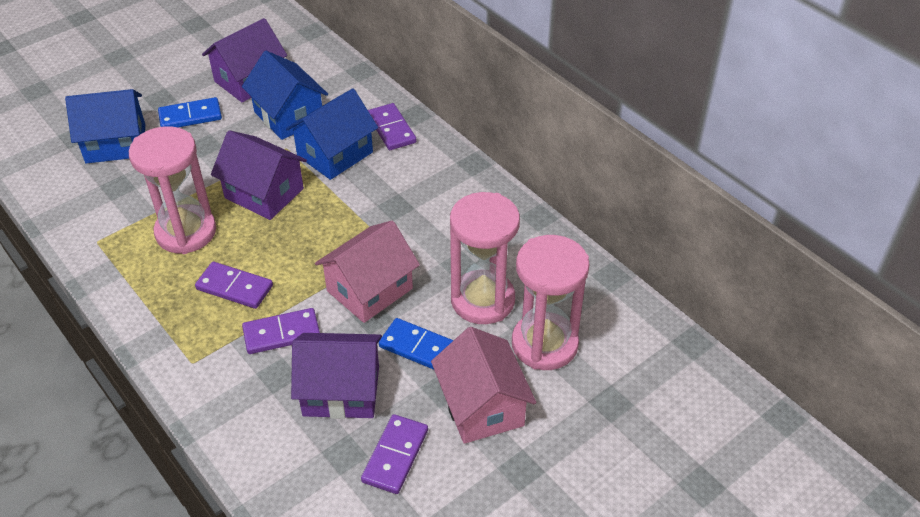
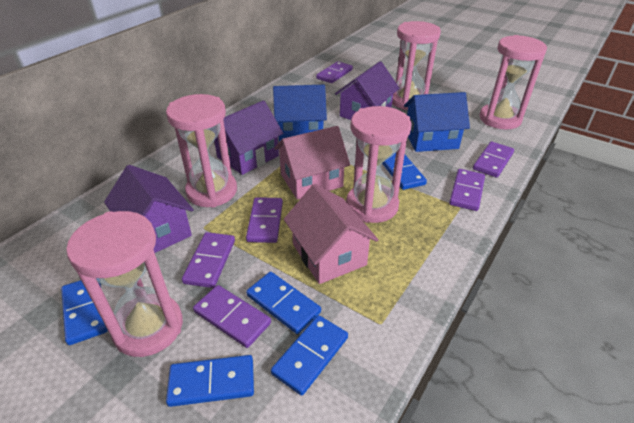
blue domino: [158,97,222,127] [379,318,454,370] = 2 -> [61,280,108,345] [166,355,254,407] [246,272,321,334] [271,315,348,396] [382,153,427,190] = 5
blue house: [65,89,145,164] [242,51,328,140] [286,89,378,180] = 3 -> [273,85,327,142] [404,92,470,152] = 2
pink hourglass: [129,126,216,254] [450,192,520,324] [512,235,590,370] = 3 -> [66,211,183,357] [166,94,237,208] [346,106,412,223] [392,21,441,110] [479,35,547,129] = 5
purple domino: [195,262,273,309] [242,308,320,354] [361,414,428,494] [368,103,416,150] = 4 -> [182,232,235,288] [193,285,271,348] [246,197,283,243] [316,61,353,83] [449,169,485,211] [473,142,514,178] = 6

